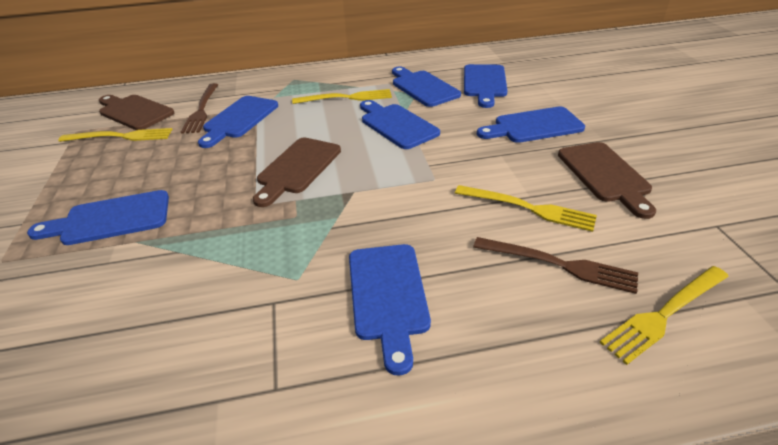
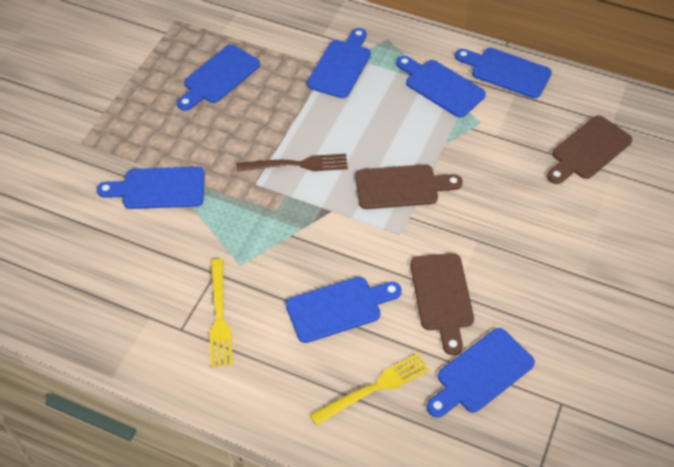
brown fork: [181,83,218,134] [473,237,638,294] = 2 -> [237,154,348,172] = 1
yellow fork: [58,128,173,142] [292,89,392,104] [455,185,597,232] [599,266,729,365] = 4 -> [210,259,233,367] [310,353,430,426] = 2

